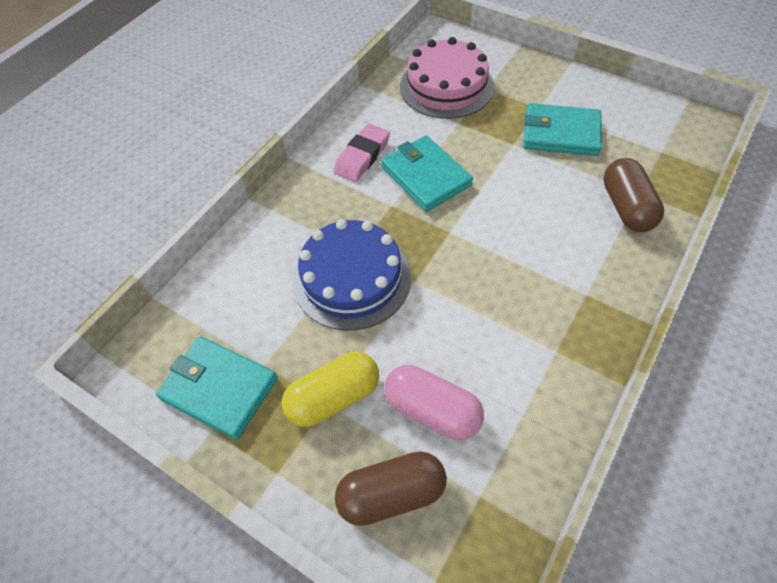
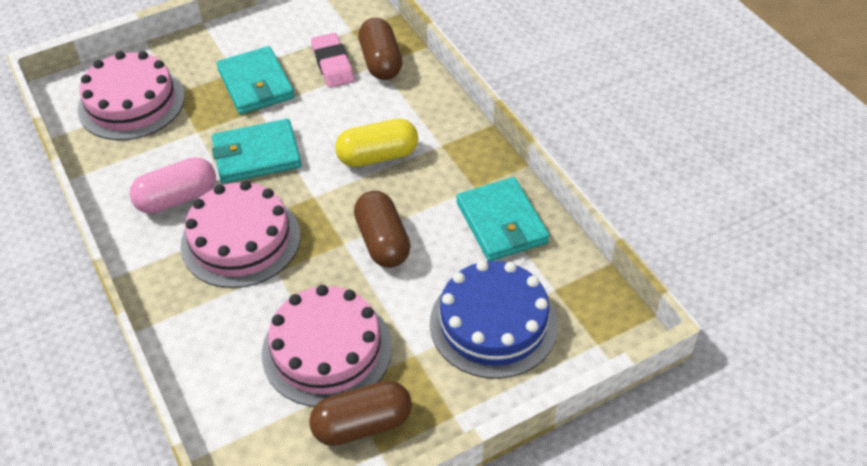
brown capsule: [335,451,447,526] [603,158,664,232] = 2 -> [309,380,412,446] [354,191,411,268] [358,18,402,80] = 3
pink cake: [400,37,494,119] = 1 -> [78,51,185,140] [180,181,300,288] [262,285,392,407] = 3

